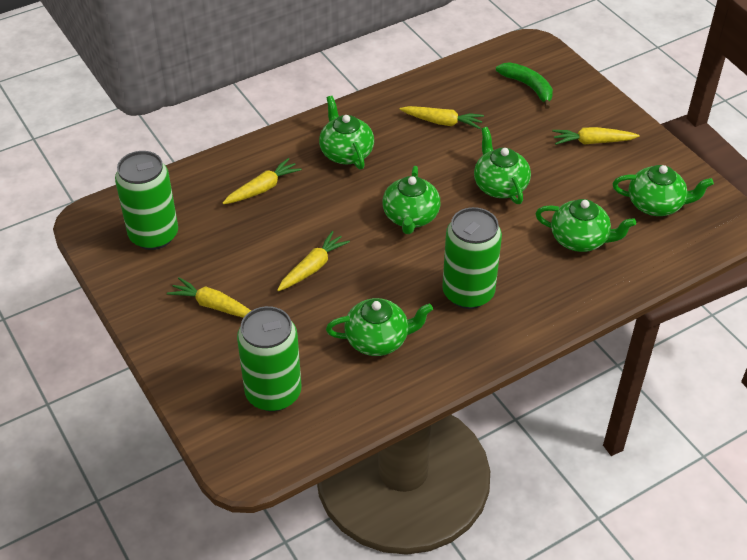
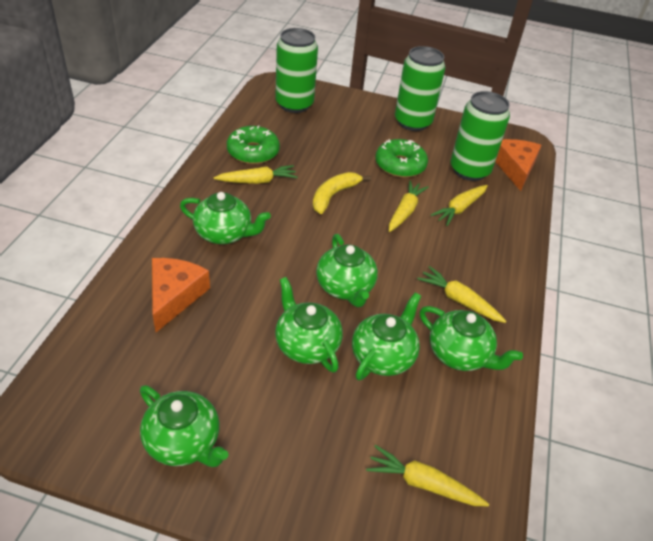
green banana: [496,62,553,109] = 1 -> none = 0
green donut: none = 0 -> [227,125,280,164] [376,139,428,178] = 2
orange cheese: none = 0 -> [152,258,210,332] [495,139,541,191] = 2
yellow banana: none = 0 -> [313,172,371,214] = 1

